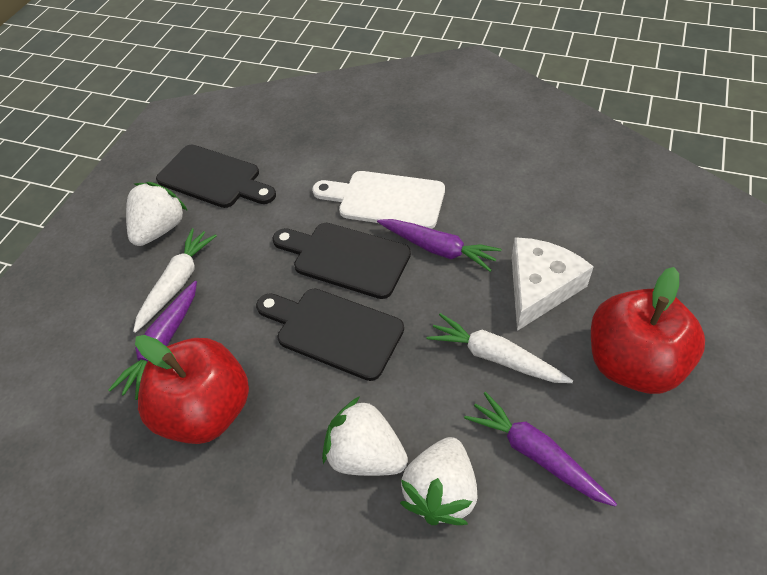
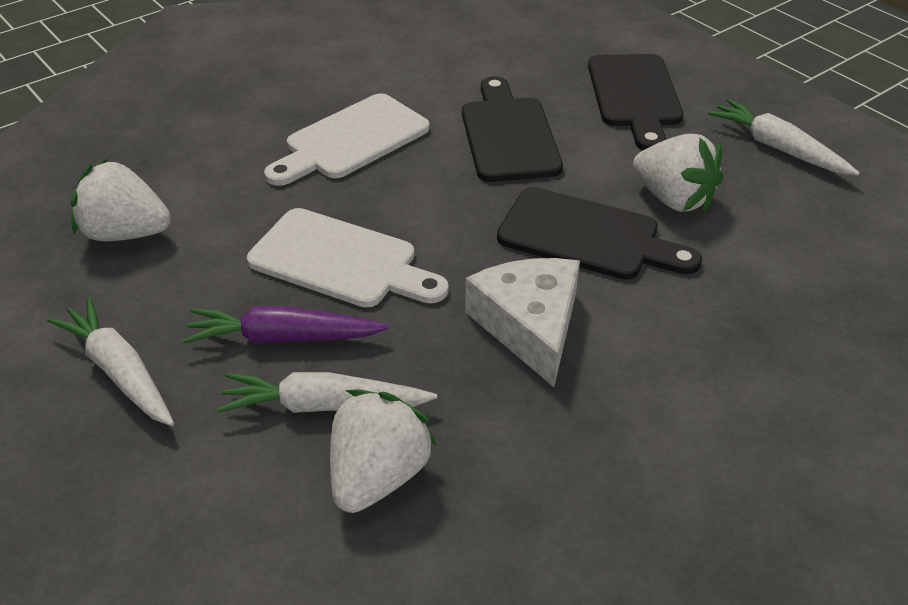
purple carrot: [108,281,197,400] [377,219,501,272] [464,392,617,507] = 3 -> [182,306,389,344] = 1
red apple: [135,335,249,444] [591,267,705,394] = 2 -> none = 0
white carrot: [133,228,217,333] [427,313,573,383] = 2 -> [47,298,174,426] [217,372,437,413] [707,99,860,176] = 3
white cutting board: [312,171,445,229] = 1 -> [247,208,449,307] [264,93,430,186] = 2

